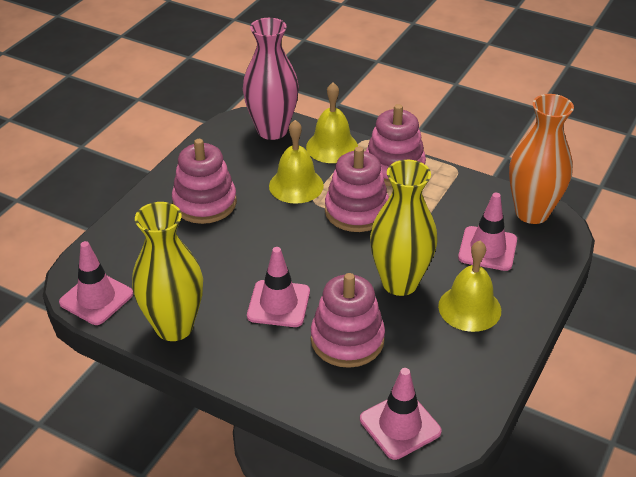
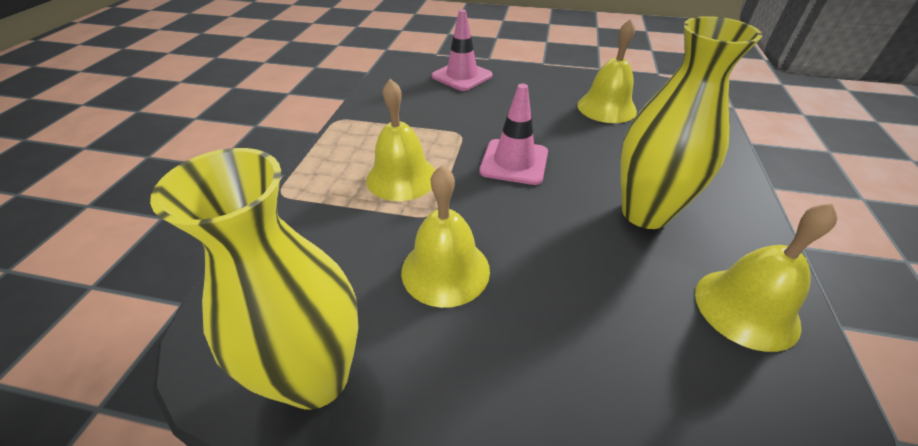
orange vase: [509,94,574,224] = 1 -> none = 0
pink stacking toy: [172,139,237,224] [311,273,385,368] [325,146,389,232] [366,104,426,186] = 4 -> none = 0
pink traffic cone: [59,241,133,325] [247,247,310,327] [360,368,442,460] [458,193,517,271] = 4 -> [432,9,492,91] [479,84,548,185] = 2
pink vase: [243,18,299,140] = 1 -> none = 0
yellow bell: [269,120,324,204] [306,83,358,163] [438,241,501,332] = 3 -> [366,79,435,201] [401,165,490,308] [577,19,637,123] [695,203,838,352] = 4

